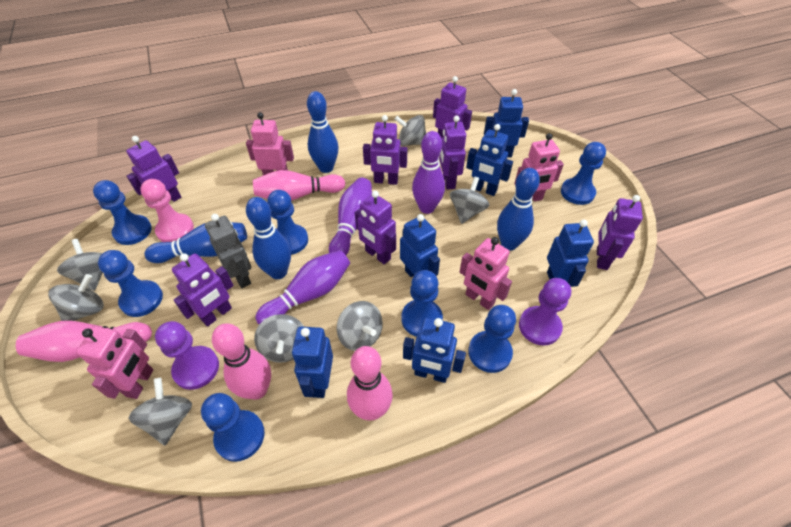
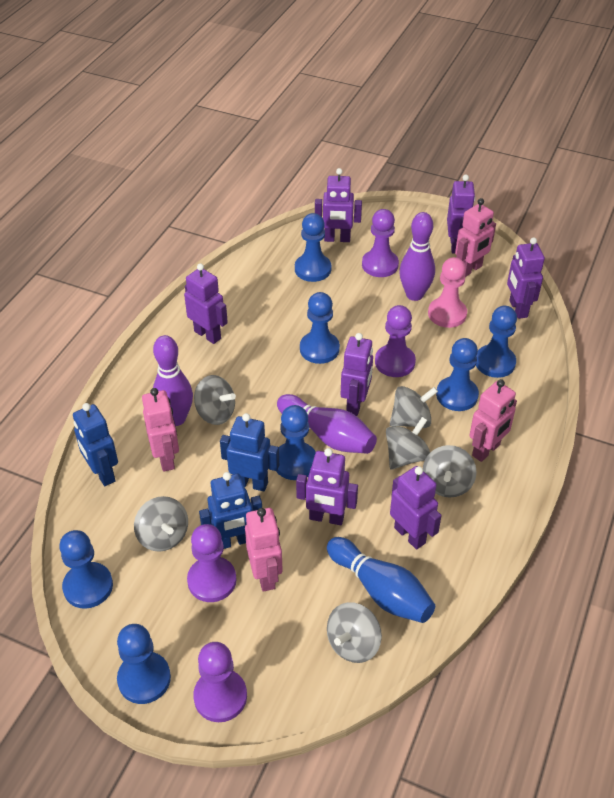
blue bowling pin: [144,222,247,263] [246,197,291,279] [307,91,338,173] [497,168,540,251] = 4 -> [327,537,435,623] = 1
blue robot: [292,327,333,398] [400,214,440,277] [403,317,466,383] [466,124,513,196] [484,89,529,157] [547,220,594,287] = 6 -> [73,403,118,486] [199,472,262,549] [220,413,279,491] = 3
grey robot: [205,214,251,288] = 1 -> none = 0
grey spinning top: [48,274,104,321] [57,239,103,291] [129,378,192,445] [254,314,304,363] [337,301,383,351] [395,115,426,146] [450,177,489,224] = 7 -> [134,496,188,552] [194,375,236,425] [327,602,382,663] [386,417,430,470] [390,386,438,428] [423,445,477,498] = 6
pink bowling pin: [16,321,152,362] [212,323,271,400] [253,170,345,201] [347,346,393,421] = 4 -> none = 0
purple pawn: [155,321,219,390] [519,278,571,345] = 2 -> [187,524,236,602] [193,642,247,722] [362,209,399,277] [375,305,416,377] = 4

